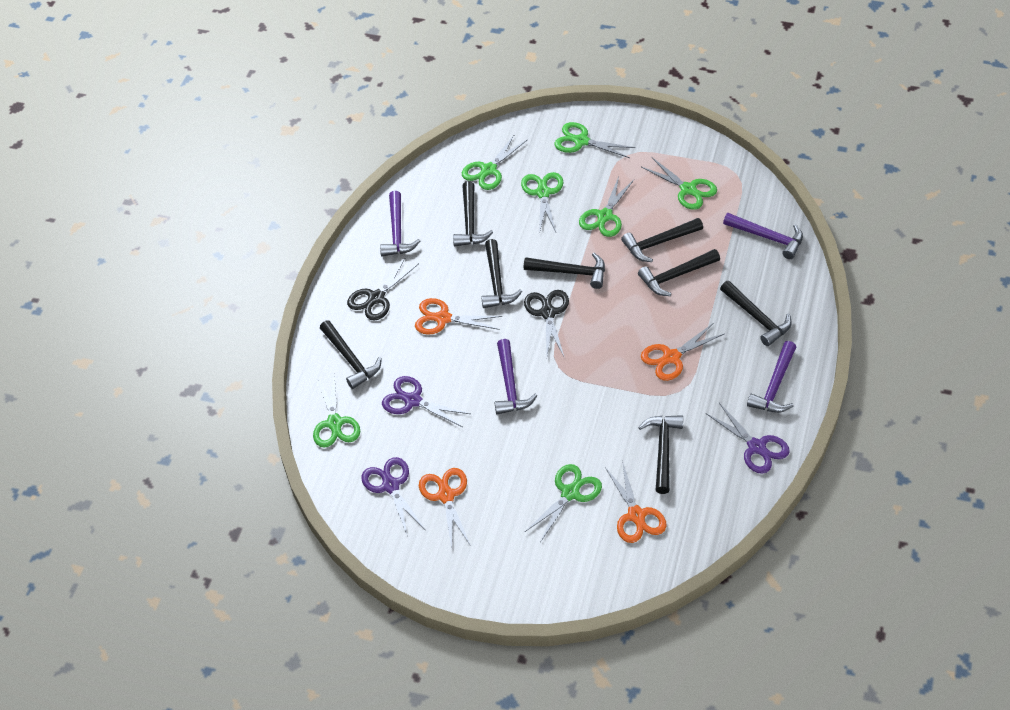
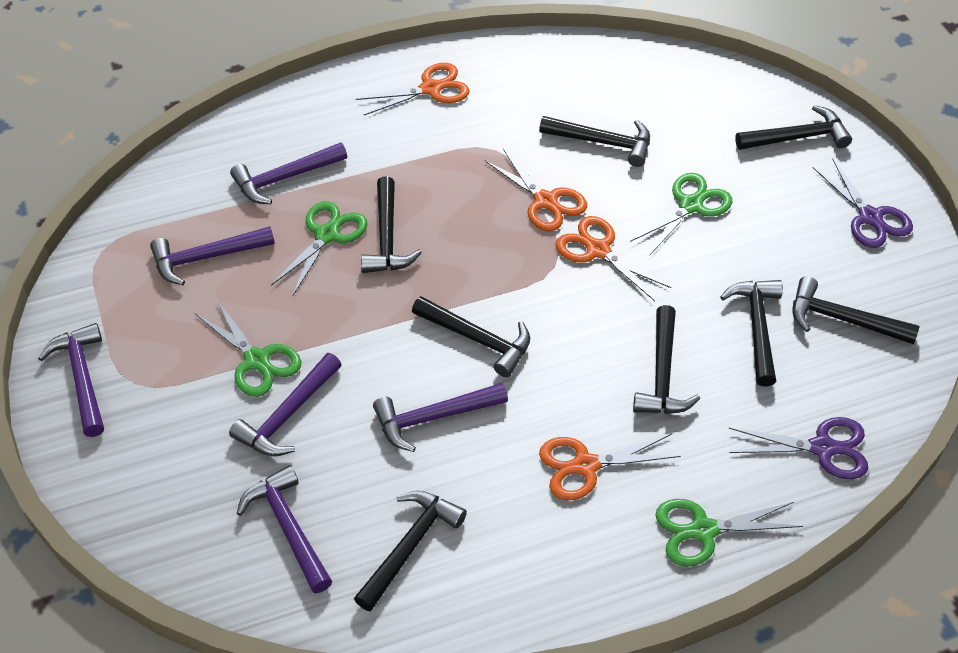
black scissors: [347,257,418,321] [524,290,569,358] = 2 -> none = 0
green scissors: [313,374,360,448] [462,134,528,190] [521,172,564,234] [525,464,602,542] [554,122,635,158] [579,176,634,237] [641,157,717,210] = 7 -> [195,299,301,397] [271,201,368,295] [630,173,732,256] [655,499,803,566] = 4
purple hammer: [380,191,420,256] [495,339,537,414] [723,213,803,259] [747,341,796,413] = 4 -> [38,323,104,437] [150,226,275,285] [229,353,342,456] [230,142,347,204] [237,465,332,593] [373,383,508,452] = 6
purple scissors: [361,457,425,537] [382,376,470,427] [706,403,790,474] = 3 -> [729,417,868,479] [812,158,913,248] = 2

